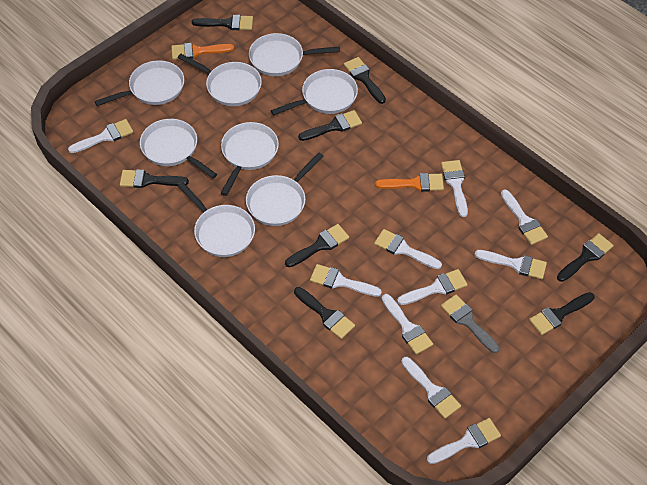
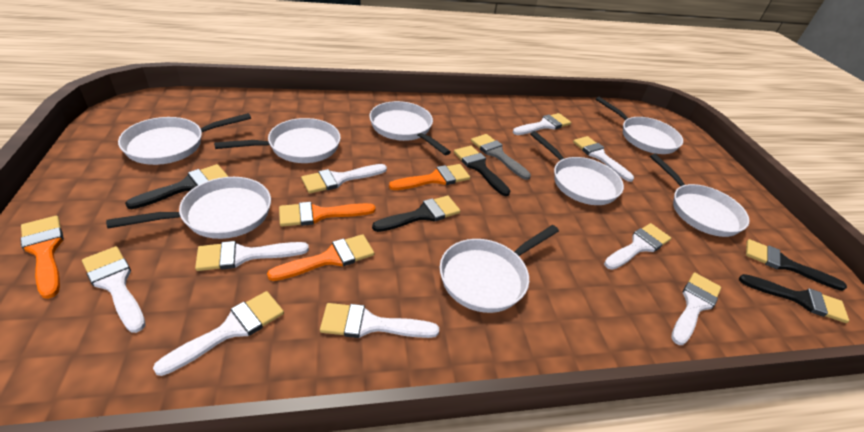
black brush: [120,169,189,188] [192,15,253,30] [285,224,349,267] [294,287,355,339] [298,110,362,141] [344,57,386,104] [529,292,595,335] [557,233,614,282] = 8 -> [125,164,229,209] [372,196,460,232] [454,146,510,196] [739,274,849,323] [746,239,847,291] = 5
orange brush: [171,43,234,60] [375,173,444,192] = 2 -> [20,216,64,299] [267,234,374,281] [279,202,376,227] [389,164,470,190] = 4
white brush: [68,119,133,153] [310,264,382,297] [374,229,442,269] [382,294,433,355] [397,269,468,305] [401,357,461,419] [427,418,501,464] [441,160,468,217] [475,250,547,279] [501,189,548,245] = 10 -> [82,246,146,333] [153,291,284,376] [195,241,309,271] [301,164,387,193] [320,303,439,338] [513,113,571,135] [573,136,634,182] [604,223,671,270] [671,273,721,345] = 9

